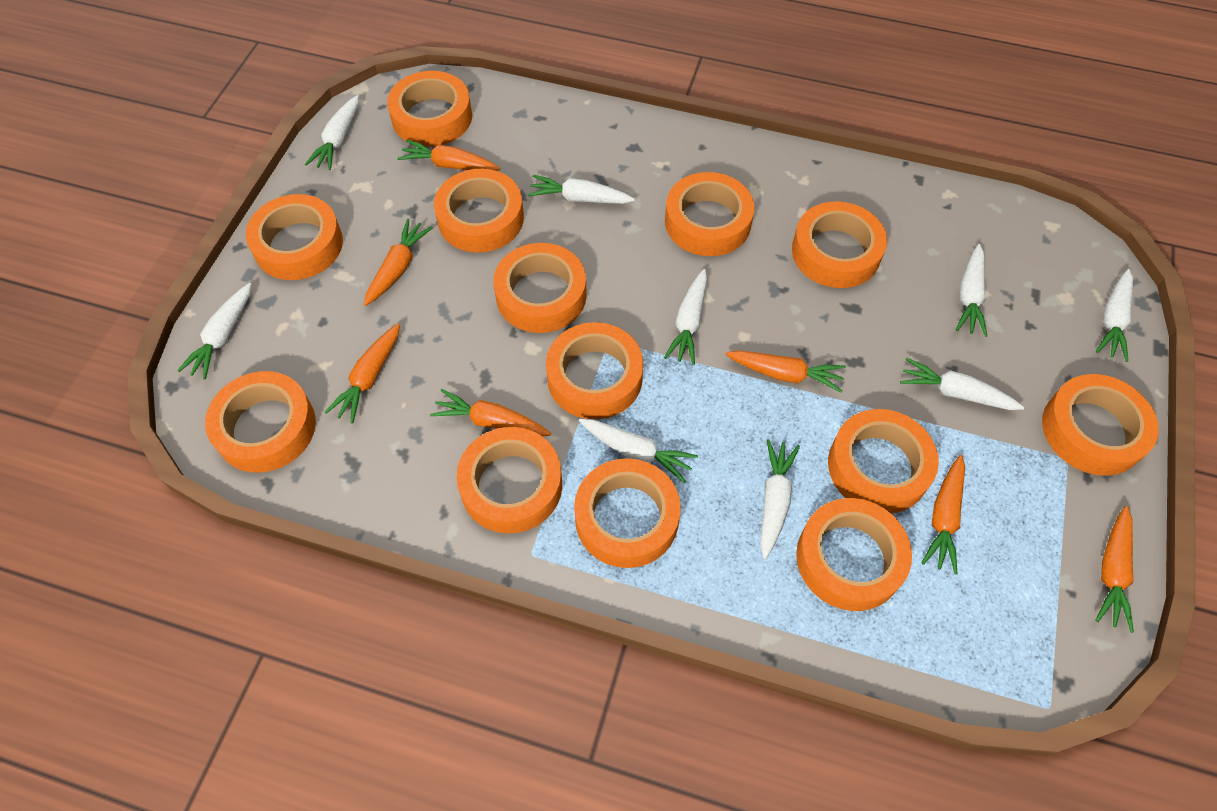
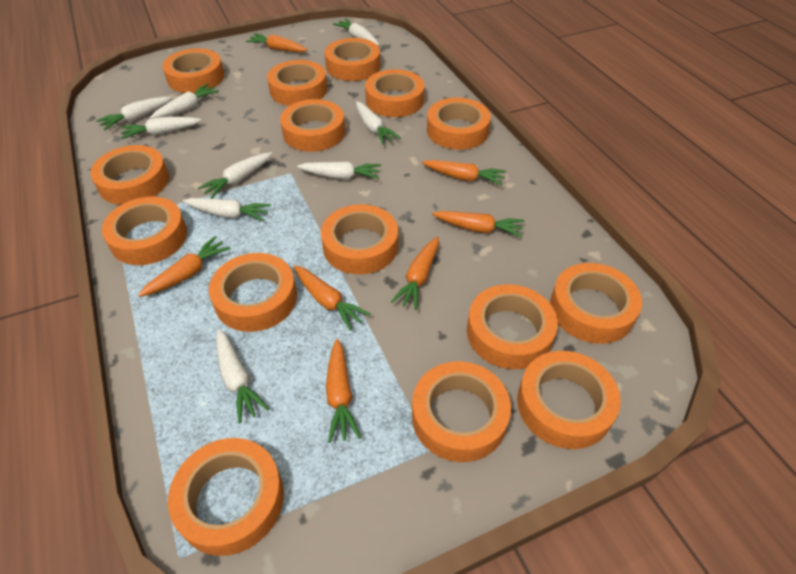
orange tape: [205,371,316,473] [246,194,343,280] [387,71,472,147] [434,169,524,252] [456,427,562,533] [493,243,587,333] [546,322,643,419] [574,458,681,568] [665,172,755,256] [792,201,887,288] [796,498,912,611] [828,409,939,513] [1042,374,1159,476] = 13 -> [90,145,169,205] [102,197,187,265] [162,48,224,93] [168,438,284,556] [209,253,297,332] [267,60,327,106] [280,99,345,152] [321,204,398,274] [325,38,380,81] [365,69,425,117] [412,361,511,462] [427,98,491,150] [467,284,558,369] [517,351,620,449] [550,263,642,344] = 15

